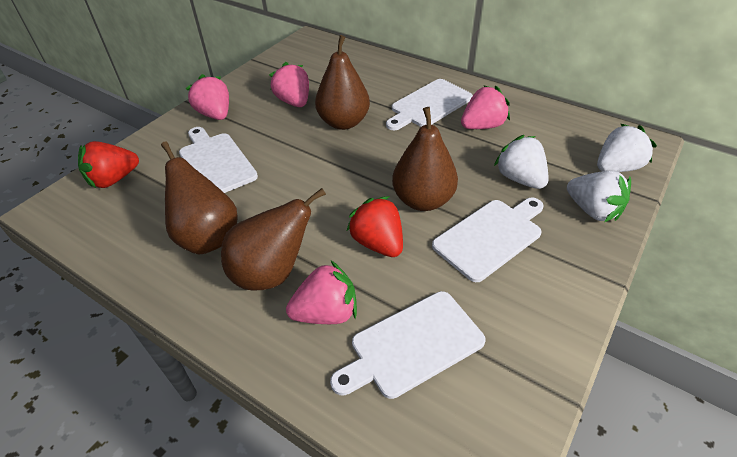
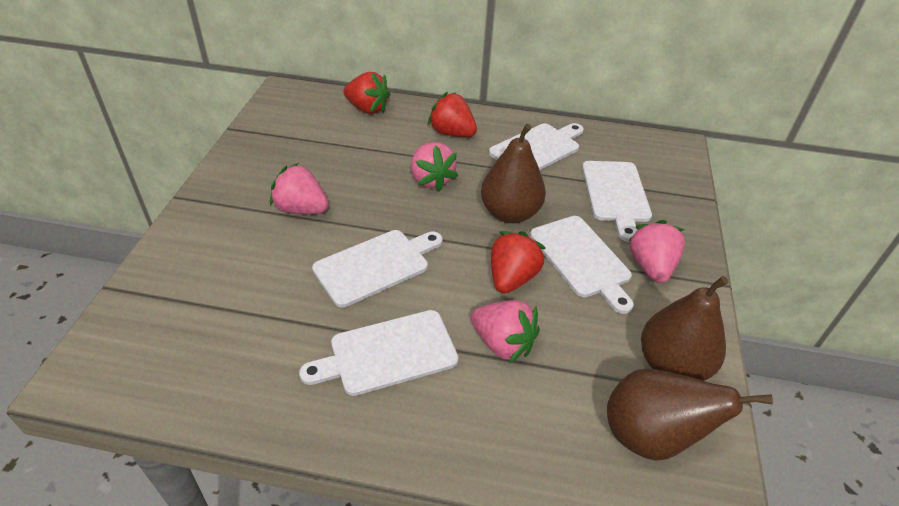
brown pear: [161,142,238,255] [221,188,326,291] [315,35,370,130] [392,107,458,211] = 4 -> [481,124,546,223] [607,368,773,461] [641,276,729,381] = 3
red strawberry: [78,141,139,188] [347,196,403,257] = 2 -> [343,72,391,114] [428,92,477,137] [491,231,545,294] = 3
white cutting board: [179,127,258,193] [330,291,486,399] [386,79,473,130] [432,197,544,282] = 4 -> [299,310,459,396] [312,230,443,308] [489,123,584,170] [530,216,634,314] [582,161,652,242] = 5
white strawberry: [494,135,549,189] [567,171,631,222] [597,124,657,172] = 3 -> none = 0

